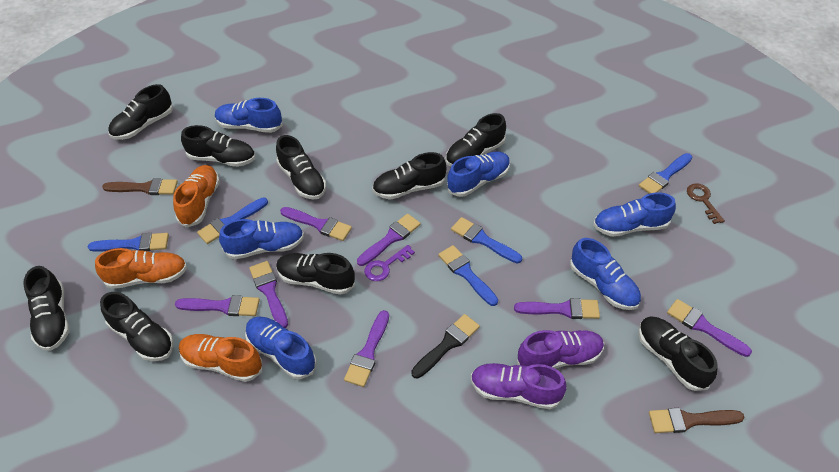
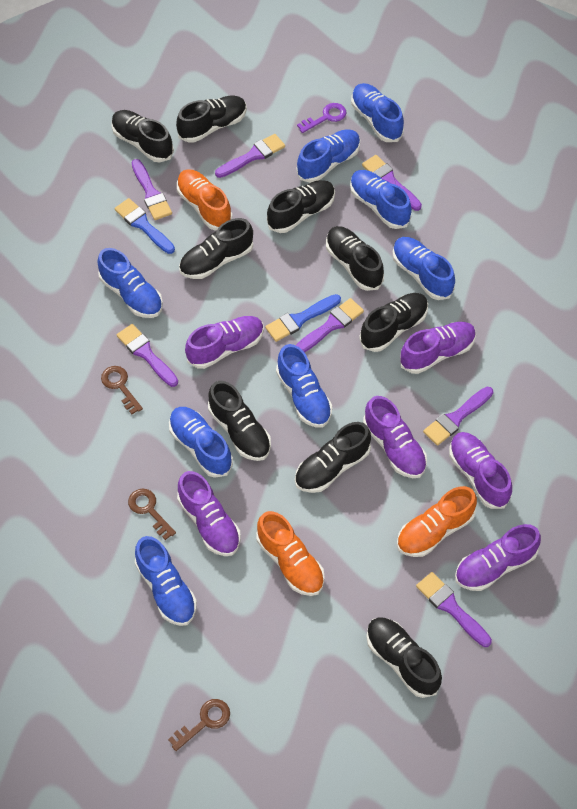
black brush: [411,314,480,378] = 1 -> none = 0
blue brush: [88,233,169,252] [197,198,268,244] [438,245,498,306] [451,217,522,263] [639,153,692,194] = 5 -> [114,198,175,254] [265,294,341,342] = 2
blue shoe: [215,98,283,133] [219,219,304,259] [245,317,317,379] [447,151,510,197] [570,238,641,310] [593,192,676,237] = 6 -> [98,248,163,318] [135,536,197,626] [169,407,233,478] [276,344,332,428] [296,129,360,183] [350,170,412,229] [351,83,404,142] [392,237,455,300] = 8
brown brush: [102,178,178,195] [649,408,745,433] = 2 -> none = 0
brown key: [687,183,725,224] = 1 -> [101,366,143,414] [128,489,176,540] [168,699,230,751] = 3
purple shoe: [471,363,567,409] [517,330,604,369] = 2 -> [177,471,240,556] [185,316,264,369] [363,396,427,478] [400,322,476,374] [449,432,512,509] [455,524,541,591] = 6

